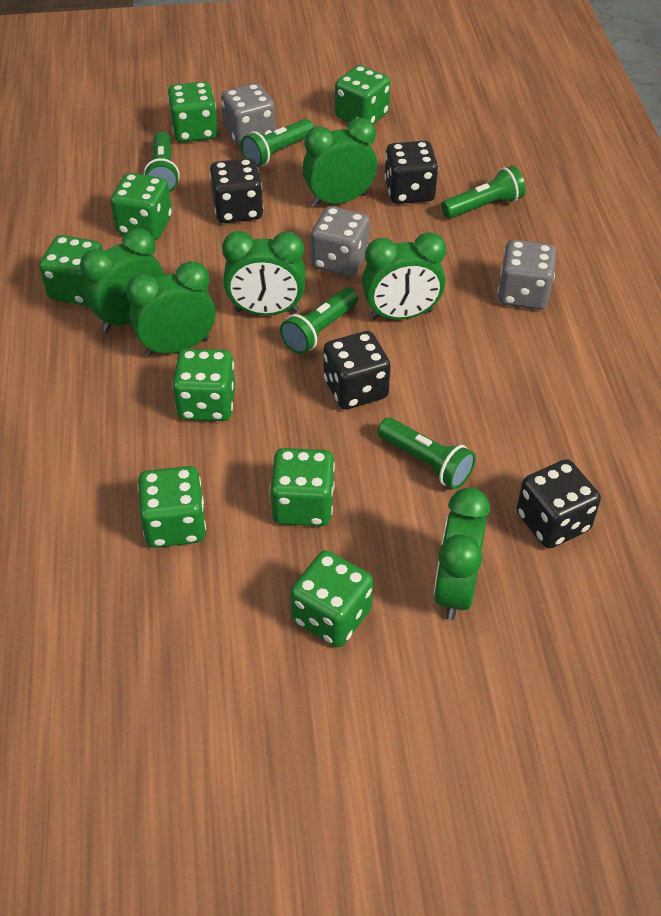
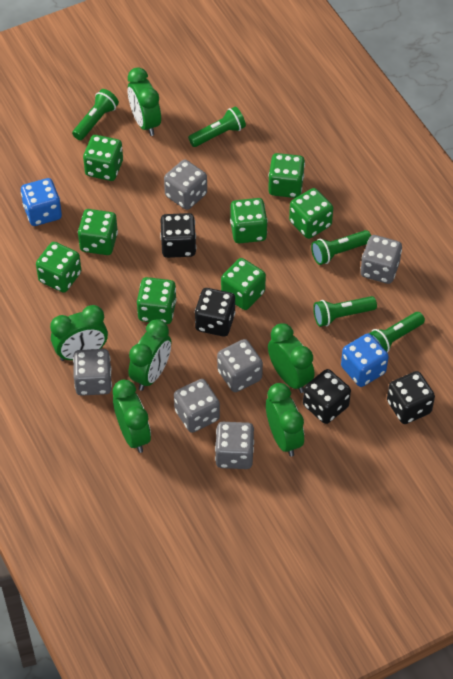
blue dice: none = 0 -> [21,178,62,226] [341,333,389,387] = 2
grey dice: [221,83,276,147] [311,206,370,277] [498,239,556,310] = 3 -> [73,349,112,396] [164,160,207,210] [174,379,220,433] [215,422,254,469] [217,339,263,392] [360,235,402,284] = 6

